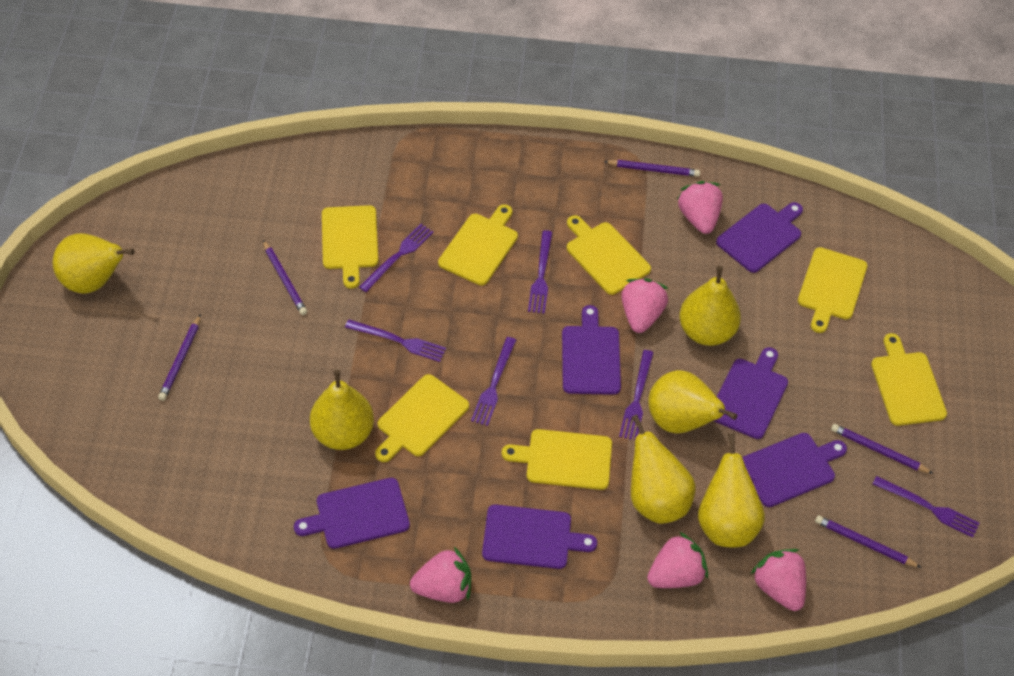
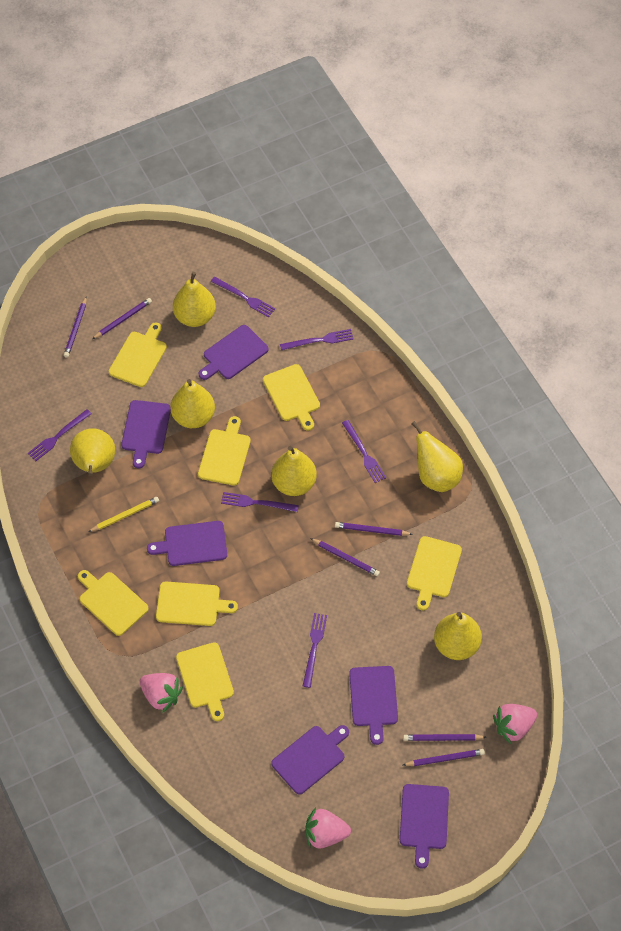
pink strawberry: [410,547,471,603] [621,278,669,333] [647,532,708,588] [677,181,723,234] [751,549,806,611] = 5 -> [140,673,183,713] [305,808,351,848] [493,704,537,744] = 3
purple pencil: [158,314,201,401] [263,240,307,315] [604,160,700,177] [815,515,922,568] [831,424,934,474] = 5 -> [64,296,87,358] [92,298,152,339] [310,538,380,576] [335,522,413,536] [403,734,486,741] [403,749,485,766] = 6
yellow pencil: none = 0 -> [88,497,159,532] = 1

